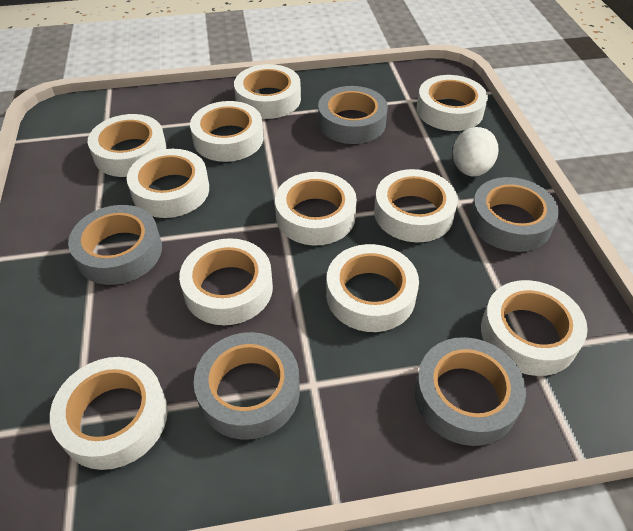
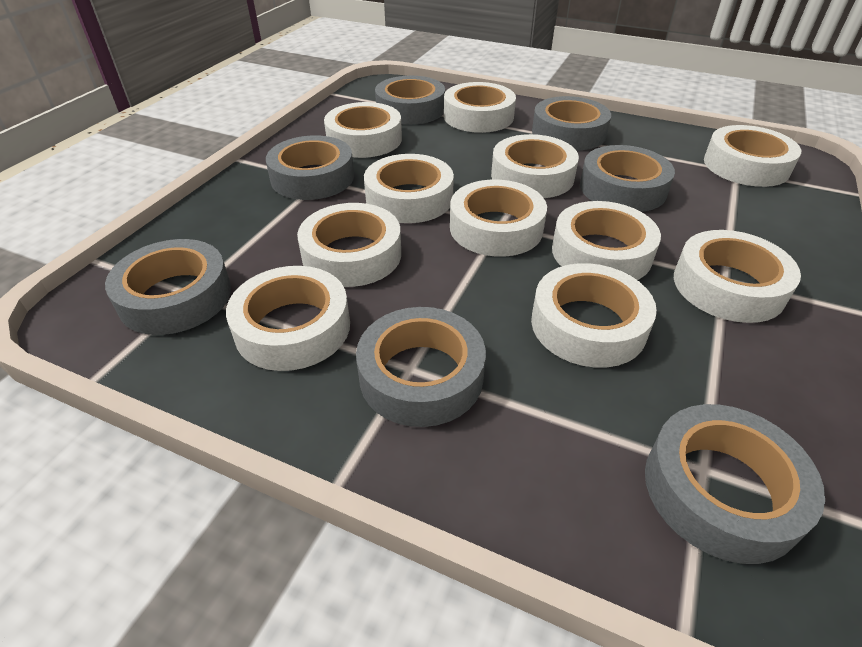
grey tape: [68,205,162,285] [194,332,300,440] [318,86,388,144] [415,337,526,446] [470,177,559,252] = 5 -> [105,239,231,335] [266,135,354,200] [356,307,486,427] [375,76,445,125] [532,96,611,150] [580,145,675,212] [645,404,825,564] = 7
white egg: [453,127,499,177] = 1 -> none = 0

